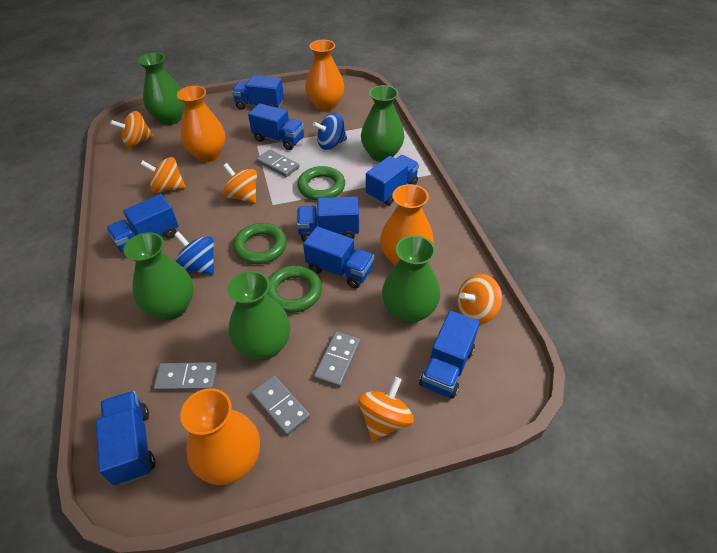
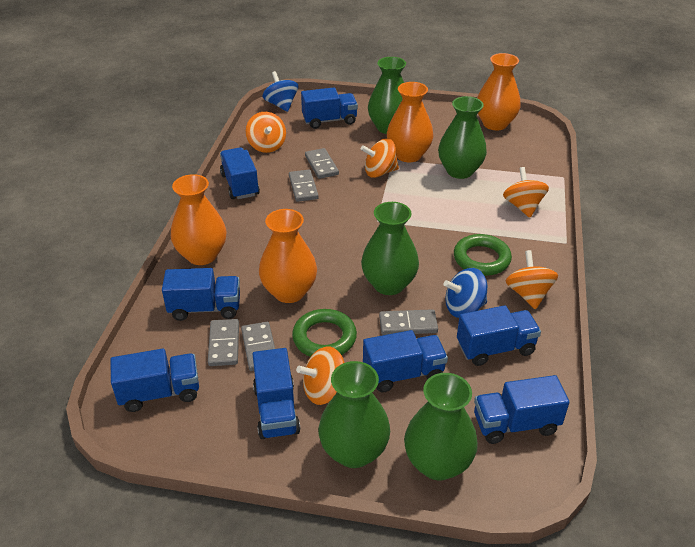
green ring: [233,223,287,264] [267,265,322,313] [297,166,345,201] = 3 -> [292,309,357,357] [454,234,512,276] = 2
grey domino: [154,362,218,391] [251,375,310,436] [256,150,299,177] [314,332,360,387] = 4 -> [208,319,239,366] [241,322,275,371] [289,170,319,202] [305,148,339,179] [379,309,438,335] = 5

